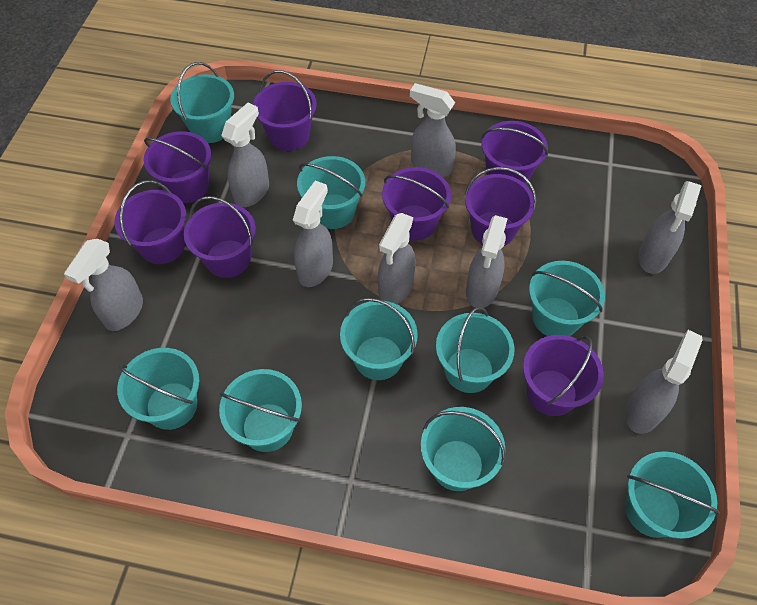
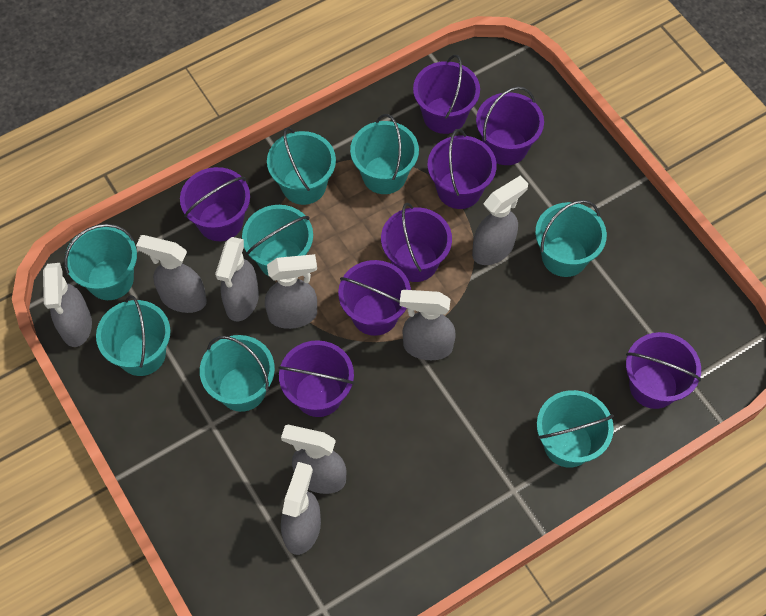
turquoise bucket: [117,348,199,430] [170,62,234,143] [219,369,302,452] [297,156,365,229] [340,298,418,380] [421,407,506,491] [436,307,514,393] [529,261,605,336] [625,451,720,539] = 9 -> [64,224,137,300] [96,295,171,376] [200,335,275,412] [242,205,313,276] [267,127,336,205] [350,114,419,194] [535,200,607,277] [537,390,614,468] = 8

